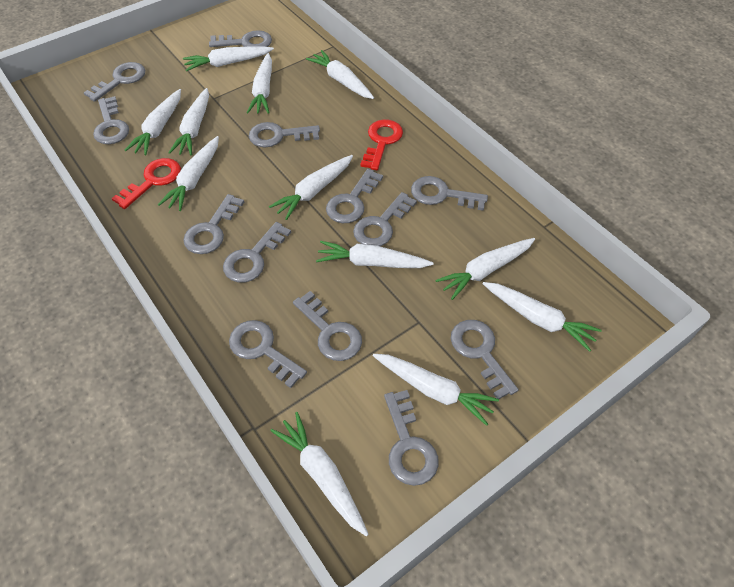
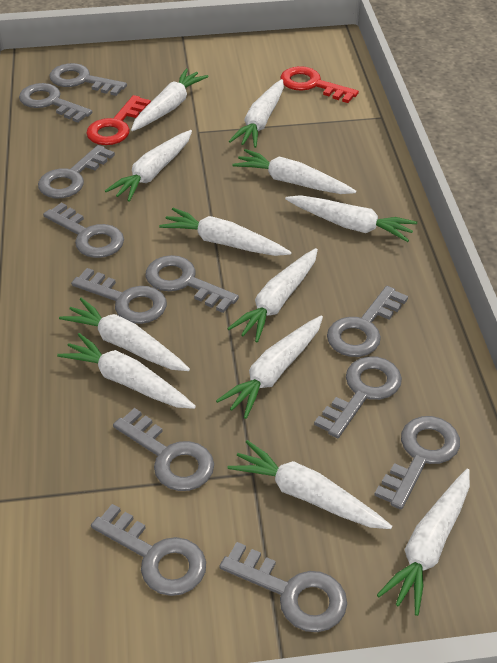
grey key: [84,62,145,102] [93,96,129,144] [183,194,244,254] [209,30,272,47] [223,222,291,282] [229,320,307,388] [249,122,320,147] [293,291,362,361] [326,169,383,223] [353,192,417,246] [384,390,439,486] [411,176,488,211] [451,320,519,399] = 13 -> [19,83,92,123] [38,145,115,198] [43,203,124,258] [49,63,127,96] [71,268,167,324] [91,504,206,596] [113,408,214,491] [145,255,239,313] [219,542,347,632] [314,356,402,438] [327,286,408,357] [374,416,460,509] = 12

